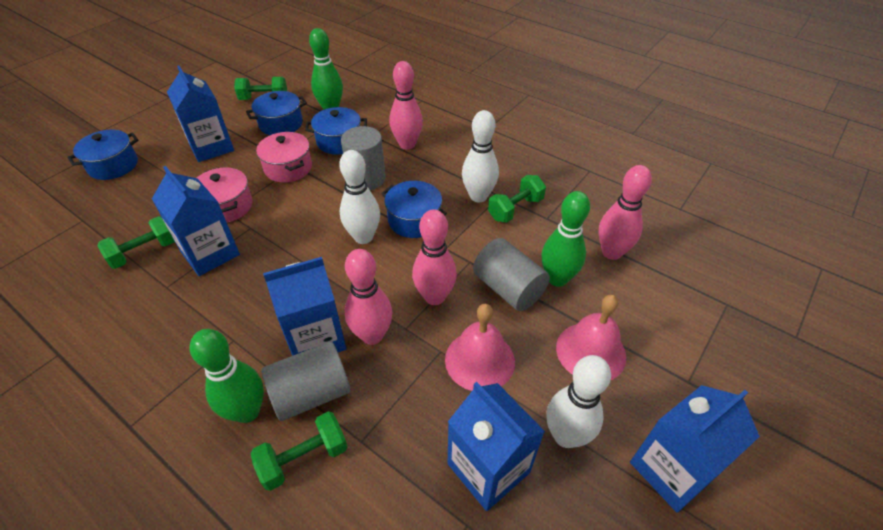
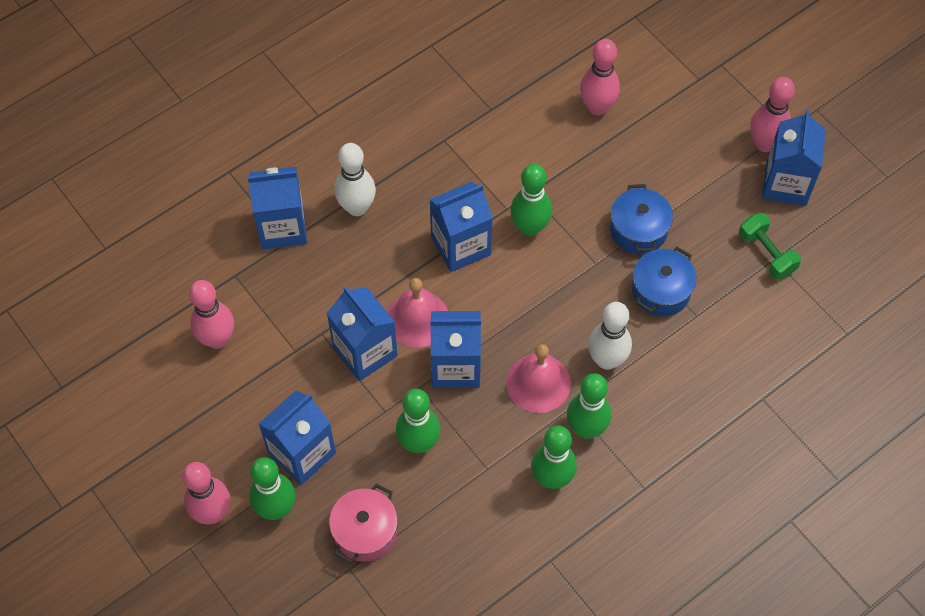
blue carton: [152,166,240,276] [167,65,234,162] [263,257,346,356] [448,382,545,511] [630,385,760,513] = 5 -> [248,167,307,249] [259,390,336,485] [327,286,398,381] [429,182,493,272] [430,311,481,388] [762,110,826,206] = 6
blue pot: [68,130,138,180] [246,91,307,135] [305,107,367,154] [381,181,447,238] = 4 -> [610,184,673,254] [632,247,697,316] = 2
green bowling pin: [190,329,264,423] [309,28,343,110] [541,191,590,287] = 3 -> [249,457,296,520] [396,389,440,453] [510,164,552,236] [531,426,577,489] [567,373,611,439] = 5
green dumbbell: [98,216,175,269] [235,77,287,100] [250,411,348,491] [488,175,546,223] = 4 -> [739,213,801,280] = 1
grey cylinder: [261,341,351,421] [341,126,386,190] [473,238,550,311] = 3 -> none = 0
pink pot: [197,167,252,222] [256,132,312,183] = 2 -> [329,483,398,563] = 1
white bowling pin: [339,150,380,244] [462,110,499,202] [547,355,611,448] = 3 -> [334,143,376,216] [588,302,632,370] = 2

